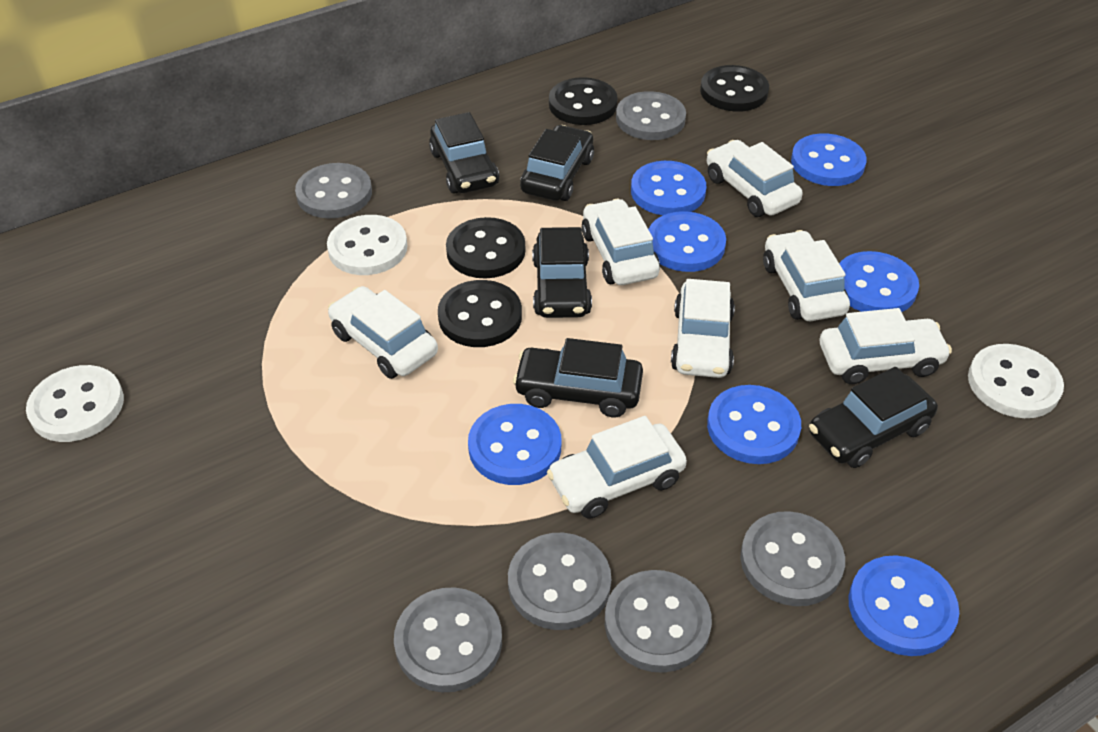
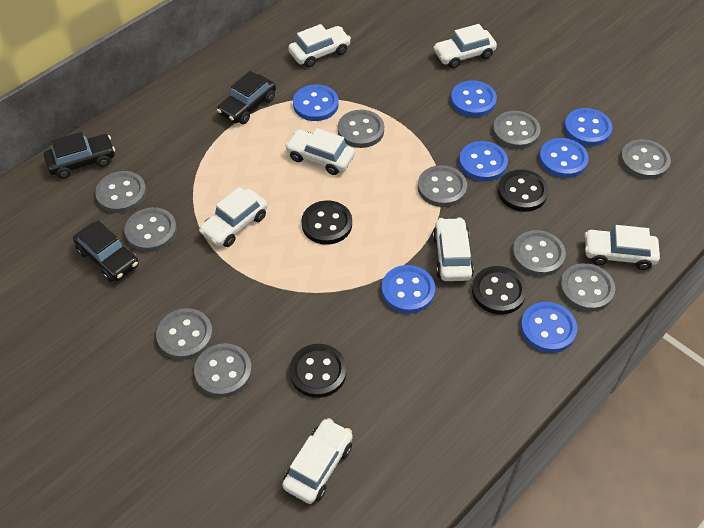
black car: [429,112,499,194] [513,338,643,417] [520,125,594,201] [532,227,592,318] [809,367,938,468] = 5 -> [44,132,115,179] [73,220,139,282] [217,71,276,124] = 3
grey button: [295,163,372,218] [394,587,502,692] [508,533,611,630] [605,570,712,673] [616,91,686,140] [740,511,845,606] = 6 -> [95,171,147,213] [124,207,177,252] [156,308,213,360] [194,343,252,398] [338,110,384,148] [418,165,467,207] [493,111,541,149] [512,230,566,276] [560,263,615,312] [620,139,671,179] = 10
white button: [26,365,124,442] [327,215,408,275] [968,344,1064,418] = 3 -> none = 0

